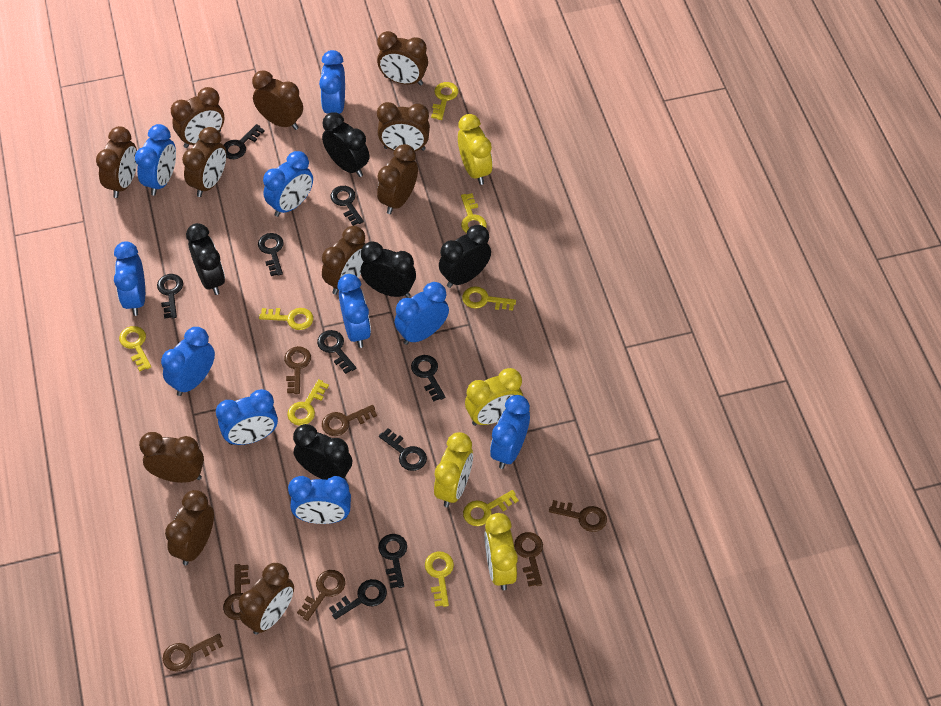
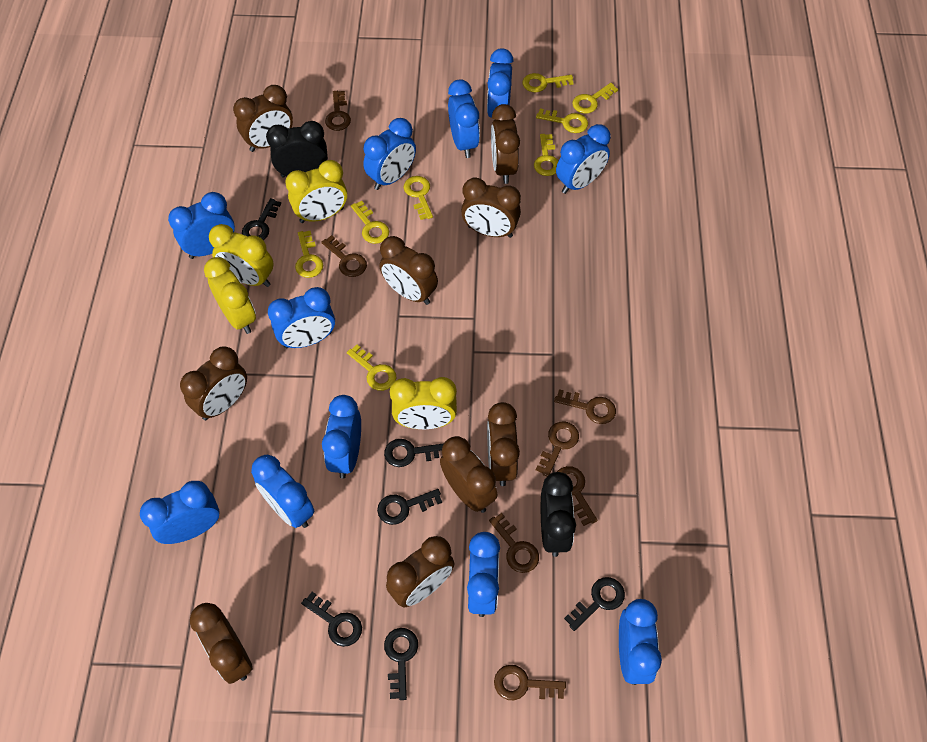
black clock: [186,223,225,295] [293,424,352,481] [322,112,369,177] [361,241,416,298] [439,225,491,288] = 5 -> [266,121,328,177] [541,472,576,557] = 2
black key: [157,274,183,319] [224,124,264,159] [258,233,284,276] [317,330,356,374] [329,579,387,620] [330,186,364,226] [378,534,407,588] [379,428,427,471] [411,355,445,401] = 9 -> [242,198,281,240] [301,592,362,647] [377,489,442,525] [384,439,444,467] [384,628,418,700] [564,577,625,631] = 6
blue clock: [114,241,145,316] [135,124,176,196] [161,327,215,396] [216,389,278,445] [263,151,313,217] [288,476,351,524] [319,50,345,114] [338,274,371,348] [395,282,449,345] [490,395,530,469] = 10 -> [140,481,219,544] [168,192,235,259] [251,455,315,528] [268,287,335,348] [322,395,361,479] [363,118,416,190] [448,79,480,158] [467,532,500,617] [487,48,514,118] [556,124,611,194] [619,599,662,685] = 11
brown clock: [96,126,137,198] [139,432,204,483] [165,490,214,565] [171,87,224,148] [182,127,226,197] [239,563,294,635] [252,70,303,130] [322,226,365,295] [377,31,428,85] [377,102,430,151] [377,144,418,214] = 11 -> [180,346,247,420] [190,603,252,684] [233,85,293,152] [380,236,438,305] [386,536,455,607] [440,436,498,513] [461,178,521,238] [487,402,520,486] [491,104,520,184] = 9

